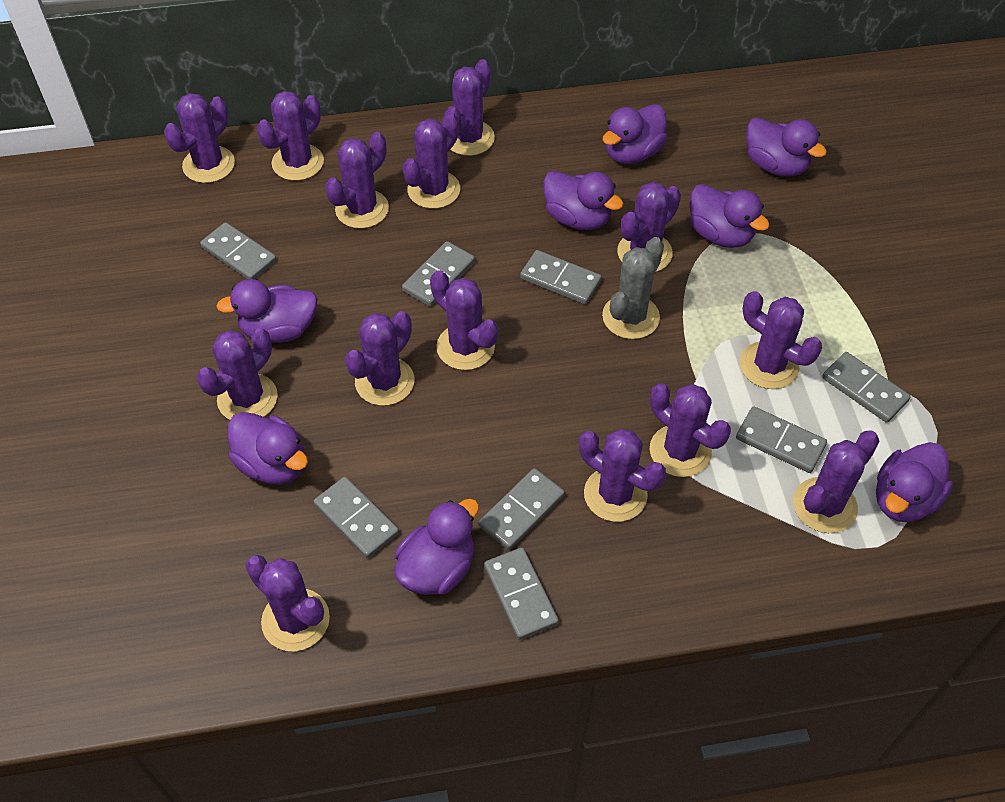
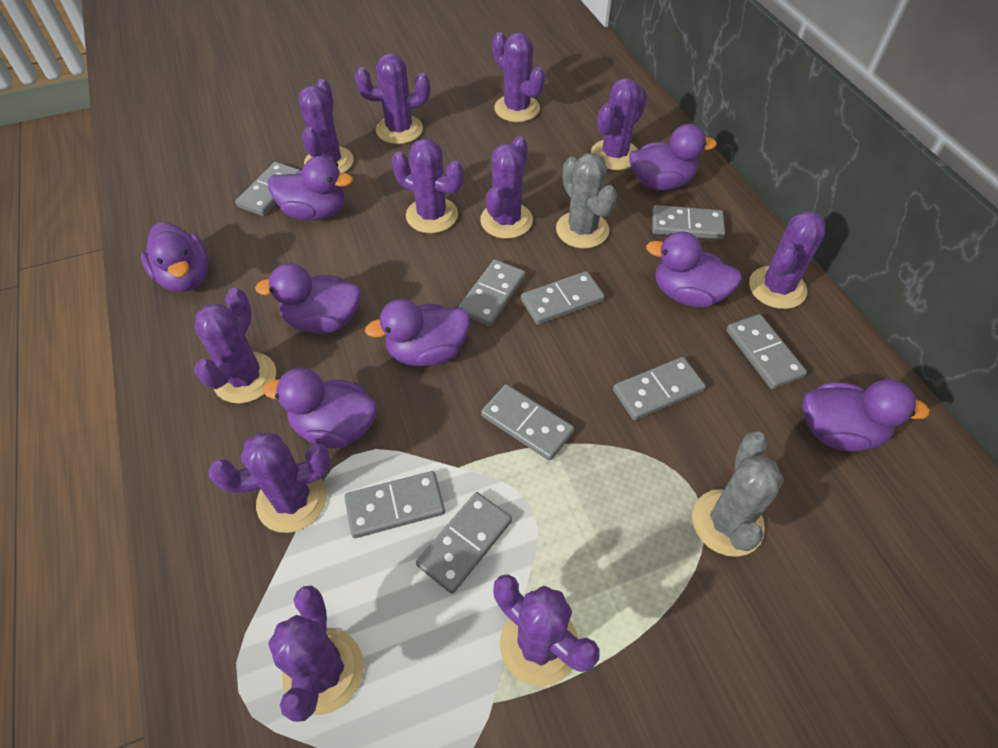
grey cactus: [602,237,664,339] = 1 -> [556,153,617,249] [692,431,784,557] = 2
grey domino: [200,222,277,279] [314,477,399,558] [402,241,475,307] [479,468,565,550] [484,547,559,640] [520,250,602,304] [736,406,827,473] [822,352,911,423] = 8 -> [235,162,301,216] [344,471,445,538] [416,492,512,594] [458,259,526,326] [481,384,575,461] [521,271,605,325] [613,357,706,420] [652,205,725,239] [726,314,807,389] = 9
purple cactus: [164,93,235,183] [197,328,278,420] [245,555,330,651] [257,91,324,181] [325,132,389,229] [345,311,414,406] [402,112,460,209] [430,270,498,370] [444,59,495,156] [579,429,666,522] [617,182,681,272] [650,384,731,477] [740,291,822,389] [793,431,879,533] = 14 -> [194,288,276,404] [208,432,331,533] [268,586,364,722] [298,79,354,173] [355,53,430,144] [392,139,464,233] [480,136,533,239] [492,32,545,122] [493,574,600,687] [591,78,647,170] [749,211,826,309] = 11

